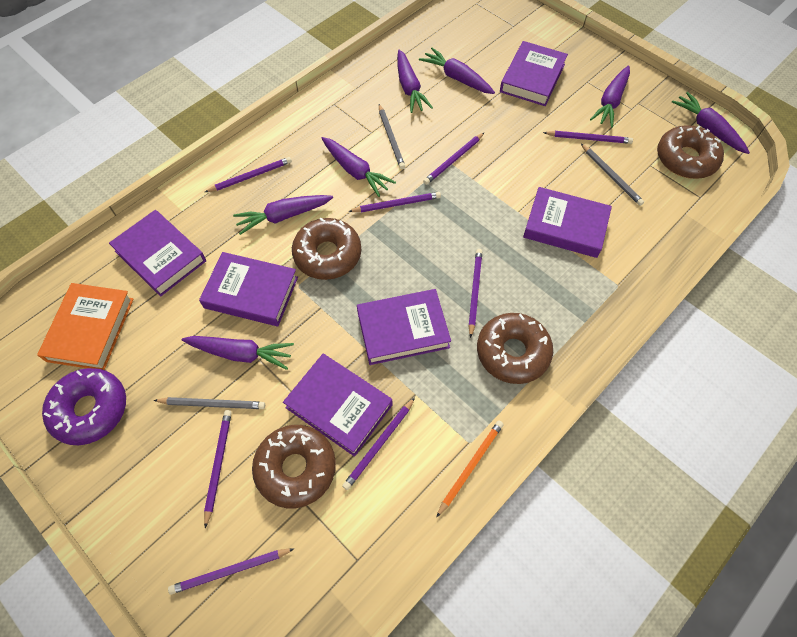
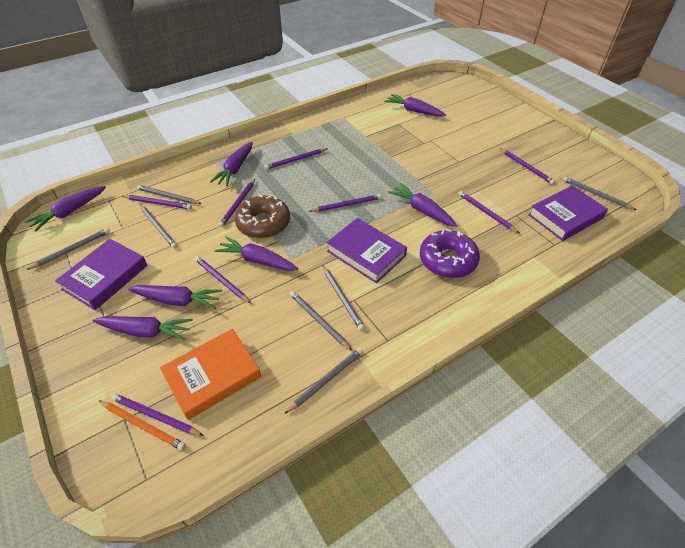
brown donut: [252,425,336,508] [292,218,361,280] [477,313,553,384] [657,125,724,179] = 4 -> [235,194,290,238] = 1
grey pencil: [154,397,265,409] [379,104,405,169] [581,144,644,206] = 3 -> [26,228,110,270] [137,185,202,204] [140,205,177,248] [284,348,363,414] [290,291,352,351] [323,266,365,330] [563,176,636,210] = 7
purple book: [109,210,206,297] [199,252,298,326] [283,354,392,457] [357,289,451,365] [500,41,568,106] [523,187,612,258] = 6 -> [55,239,148,310] [327,218,407,284] [528,185,608,241] = 3

